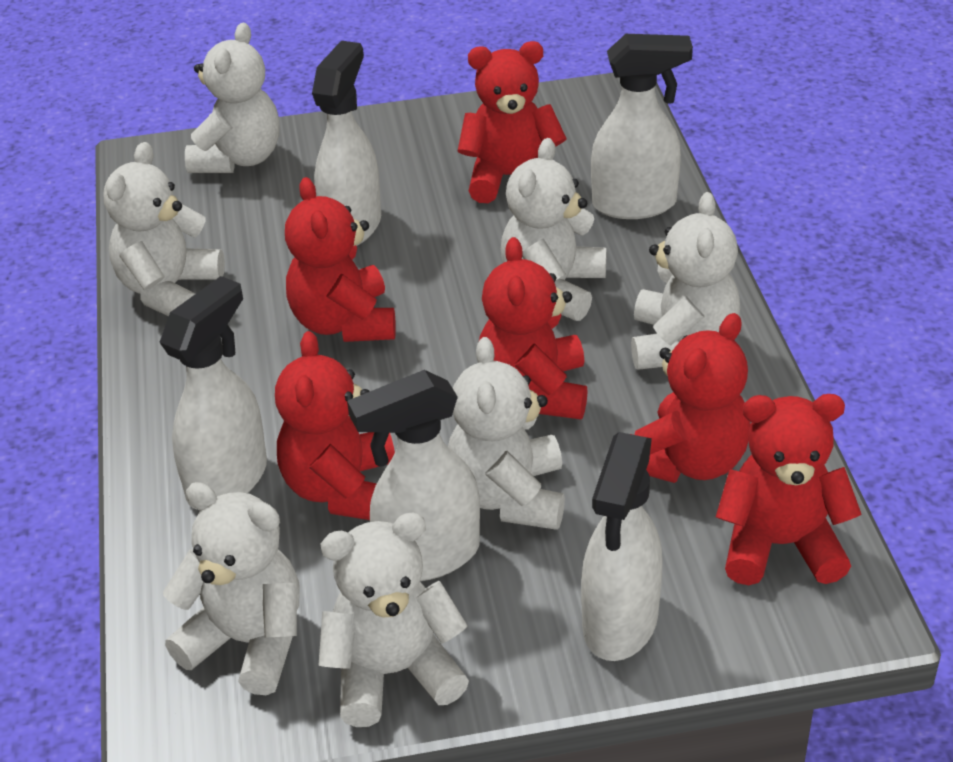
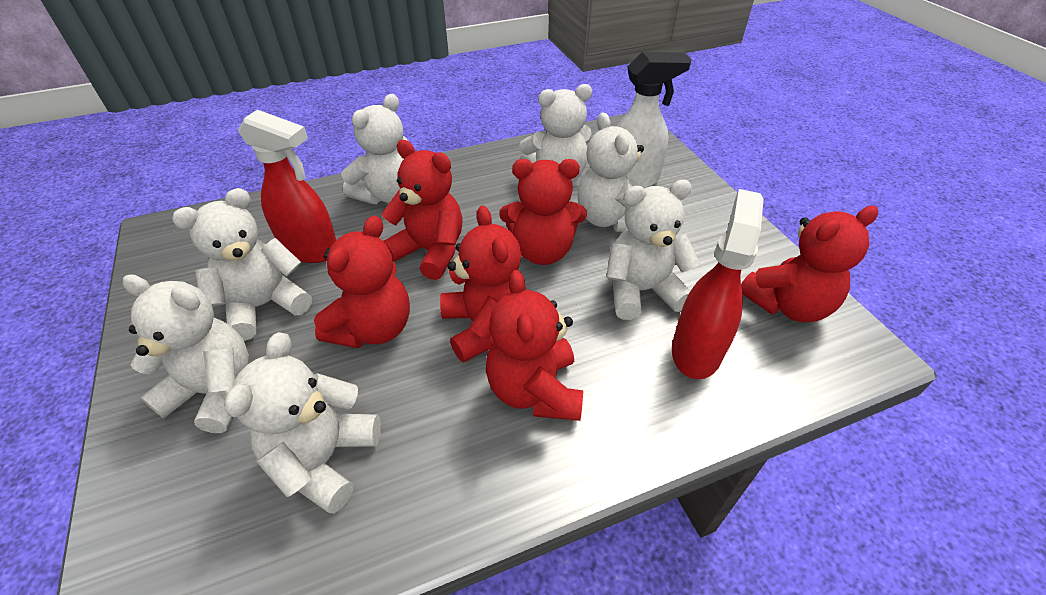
red spray bottle: none = 0 -> [238,110,336,263] [672,189,763,379] = 2
white spray bottle: [160,276,267,510] [312,41,381,246] [347,370,480,581] [581,432,662,661] [591,34,693,219] = 5 -> [617,52,691,188] = 1

